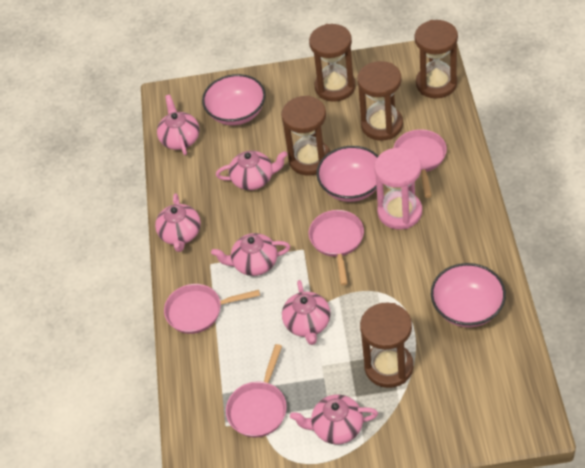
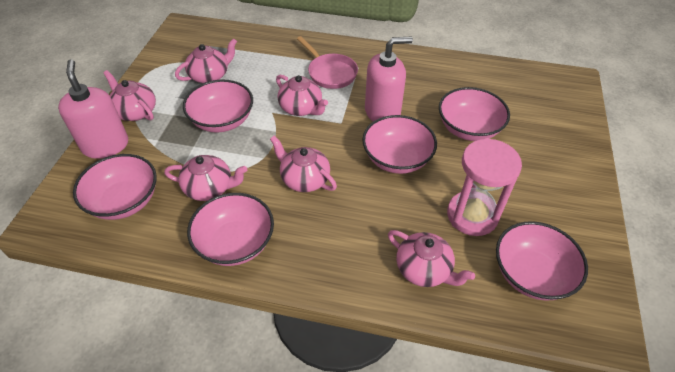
brown hourglass: [281,96,330,176] [309,24,355,102] [357,61,403,141] [360,303,413,388] [414,20,458,98] = 5 -> none = 0
pink bowl: [202,74,266,126] [316,146,378,202] [431,263,506,327] = 3 -> [73,154,157,220] [183,80,253,133] [187,193,274,266] [362,115,437,174] [439,87,510,141] [496,221,588,301] = 6
pink pan: [164,284,260,334] [226,344,287,437] [309,210,364,285] [394,129,447,198] = 4 -> [297,36,358,89] = 1
pink soap dispenser: none = 0 -> [58,59,128,159] [365,37,413,121] = 2

